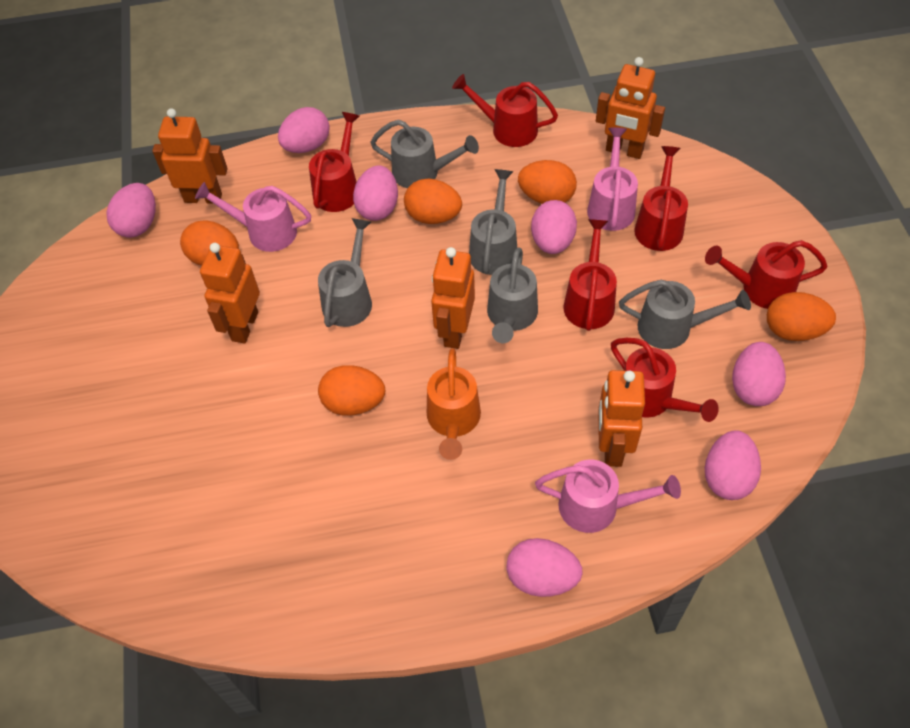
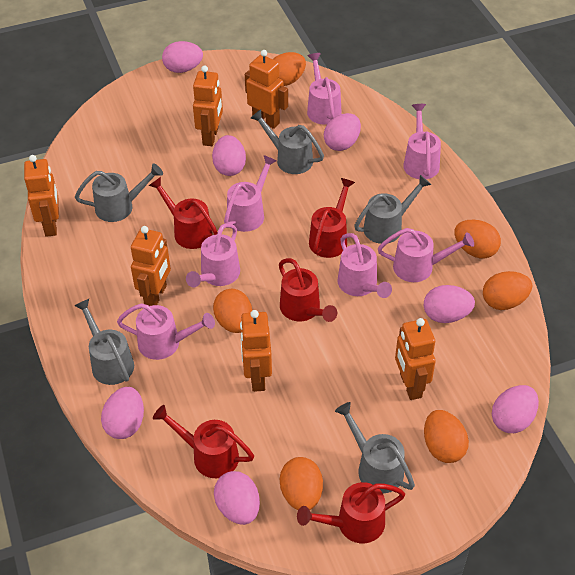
orange egg: [180,220,239,265] [318,365,385,416] [404,179,462,224] [518,160,577,204] [767,292,836,341] = 5 -> [213,289,252,333] [273,52,306,86] [280,457,323,510] [424,410,469,463] [454,220,501,258] [483,271,532,310] = 6
orange robot: [152,108,228,204] [200,243,260,343] [431,247,475,349] [596,57,665,159] [598,370,645,467] = 5 -> [24,155,59,237] [131,226,171,306] [193,66,223,146] [240,310,272,392] [245,50,288,129] [395,318,436,400] = 6
orange watering can: [427,348,481,460] = 1 -> none = 0
pink watering can: [195,182,311,252] [535,460,681,533] [587,128,638,231] = 3 -> [117,303,215,360] [186,223,240,287] [224,155,277,232] [307,53,342,125] [337,233,392,298] [378,228,474,282] [403,104,441,179] = 7
red watering can: [309,112,359,212] [452,74,558,147] [563,219,617,331] [611,338,719,422] [634,146,688,251] [705,240,828,309] = 6 -> [149,177,218,249] [153,405,254,478] [279,258,337,322] [297,482,405,543] [309,178,355,258] = 5

